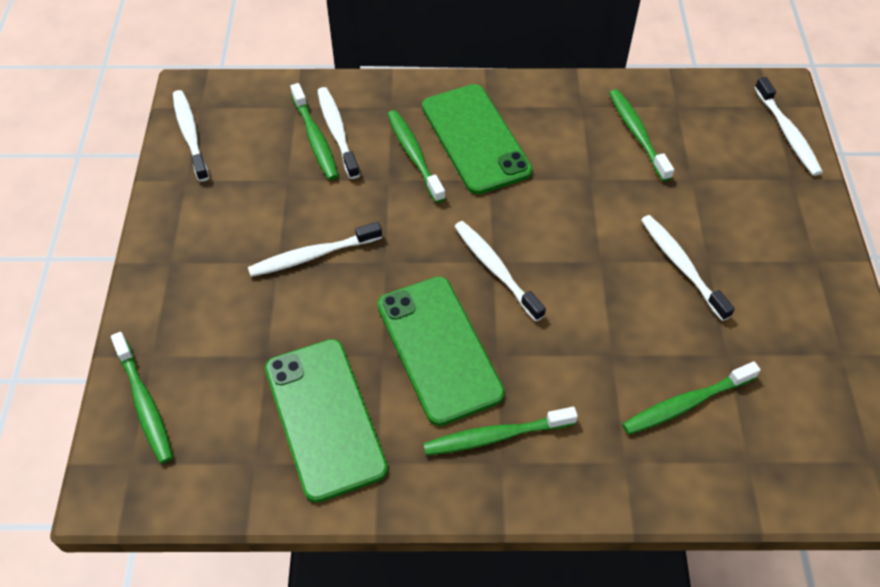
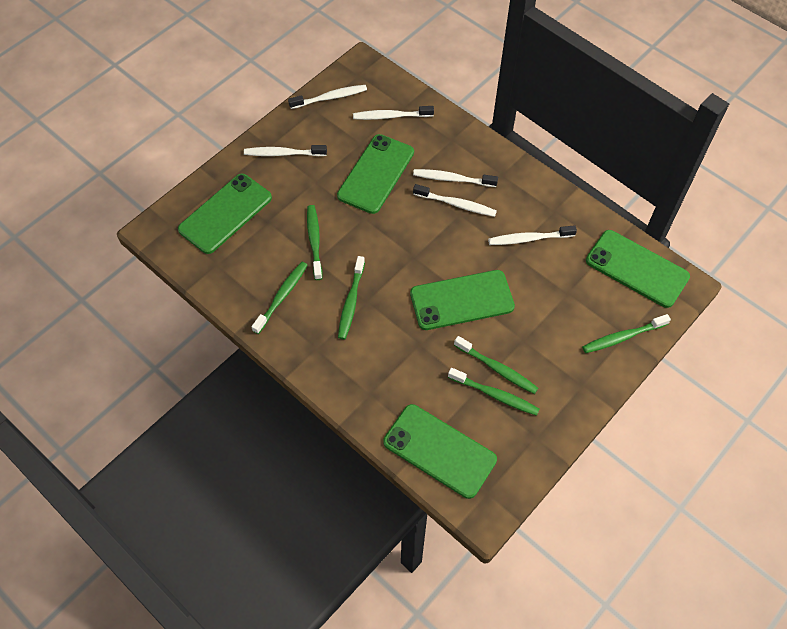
green phone: [265,339,388,503] [377,276,505,426] [422,84,533,195] = 3 -> [178,174,272,254] [337,134,414,214] [383,404,497,499] [410,270,515,330] [586,230,690,308] = 5

